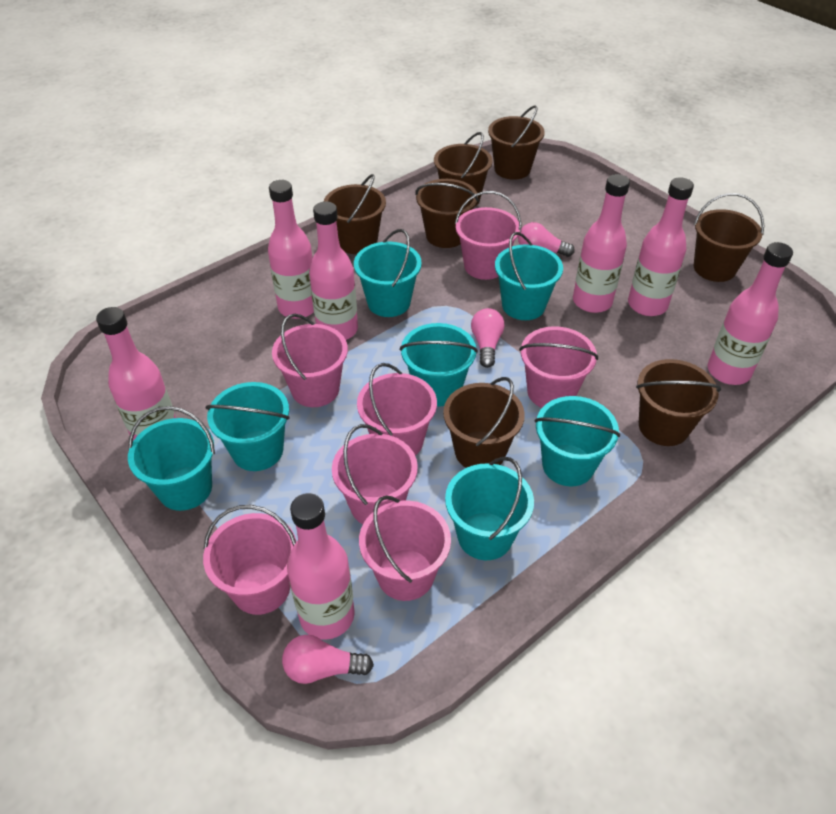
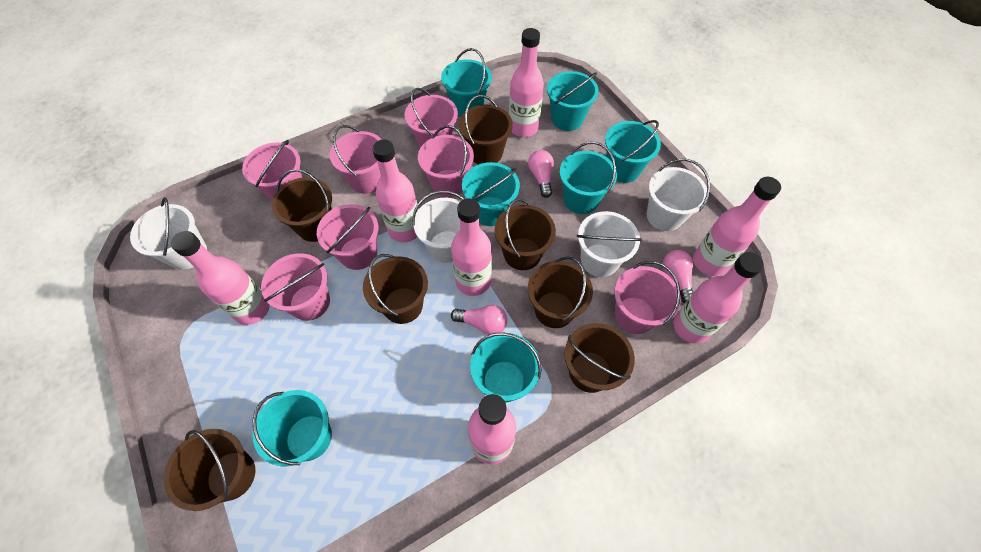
white bucket: none = 0 -> [130,197,207,270] [412,191,464,263] [577,211,642,277] [647,159,710,231] = 4

